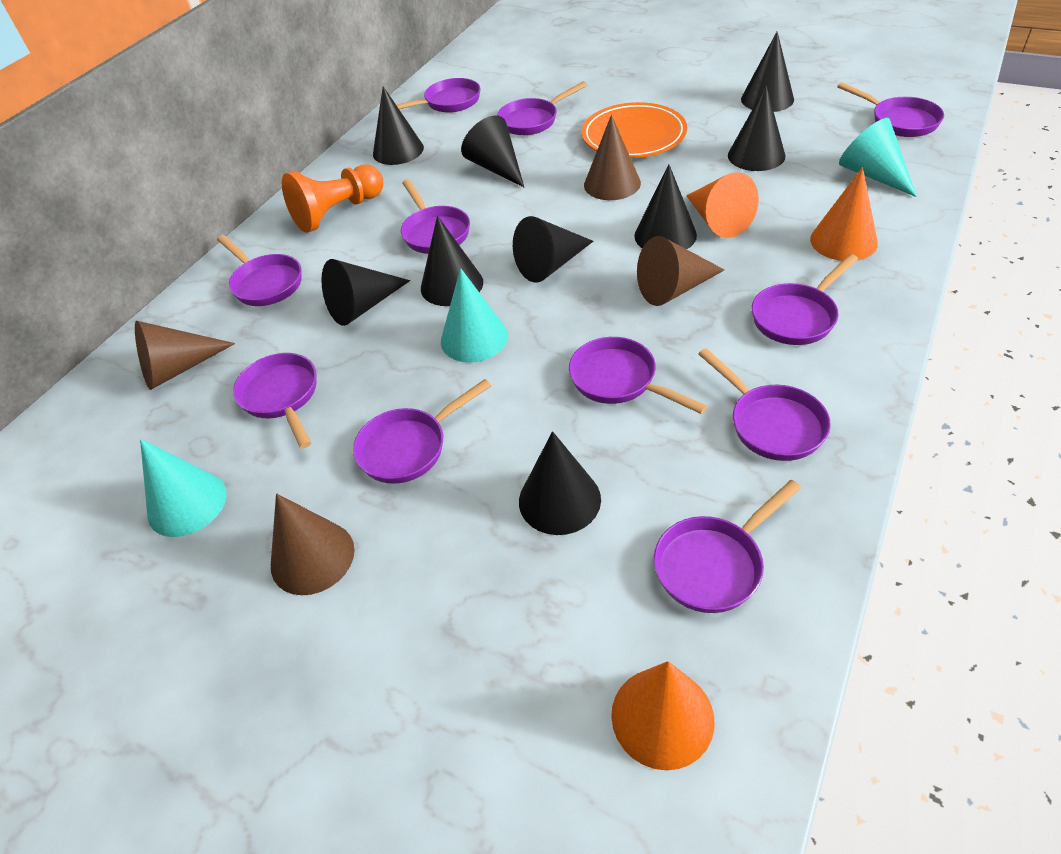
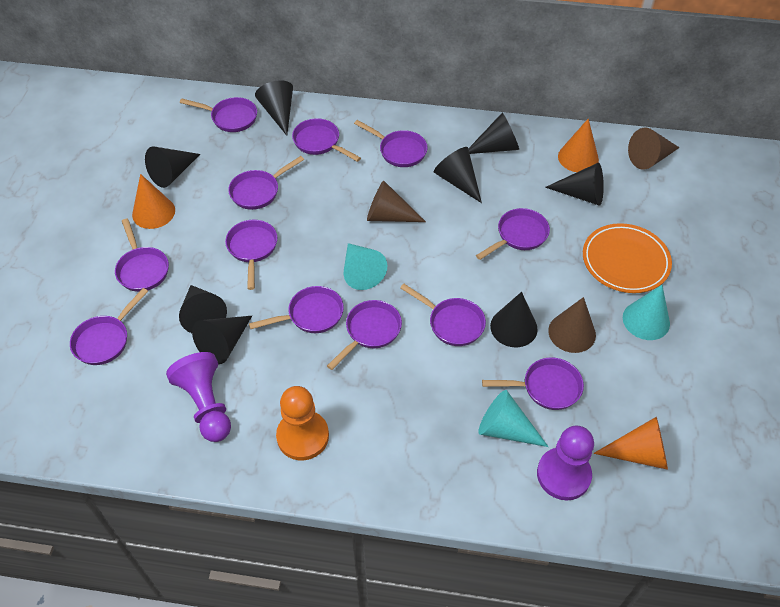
black cone: [321,259,410,326] [373,86,424,165] [421,216,483,306] [461,116,524,187] [513,216,593,282] [519,431,601,535] [634,164,697,249] [728,85,785,171] [741,31,794,112] = 9 -> [145,146,200,188] [179,285,227,333] [192,316,252,364] [255,80,293,136] [434,147,482,203] [468,113,519,154] [490,292,538,347] [545,163,604,206] = 8
brown cone: [135,321,235,390] [271,493,355,595] [584,115,641,200] [637,236,724,306] = 4 -> [367,181,426,222] [548,297,596,353] [628,128,680,170] = 3
purple pan: [217,235,302,306] [233,353,316,449] [353,379,491,484] [396,78,480,113] [401,179,470,254] [497,82,587,135] [569,337,708,414] [654,480,801,613] [698,348,831,461] [751,254,858,345] [837,82,944,137] = 11 -> [70,288,148,365] [115,219,169,292] [180,97,257,132] [225,220,278,290] [228,156,304,210] [249,286,344,333] [292,118,361,162] [327,300,402,370] [354,120,428,167] [400,284,486,346] [476,208,550,260] [482,357,584,410] = 12
purple pawn: none = 0 -> [166,352,231,442] [537,426,594,500] = 2

